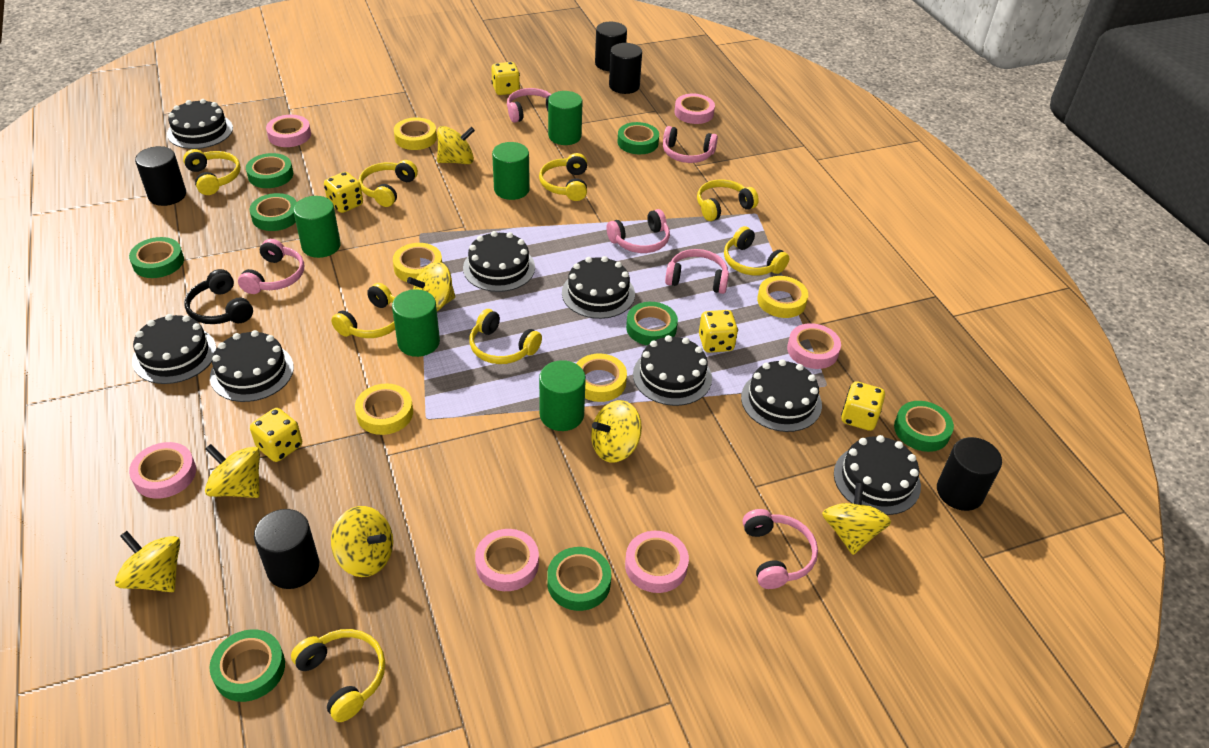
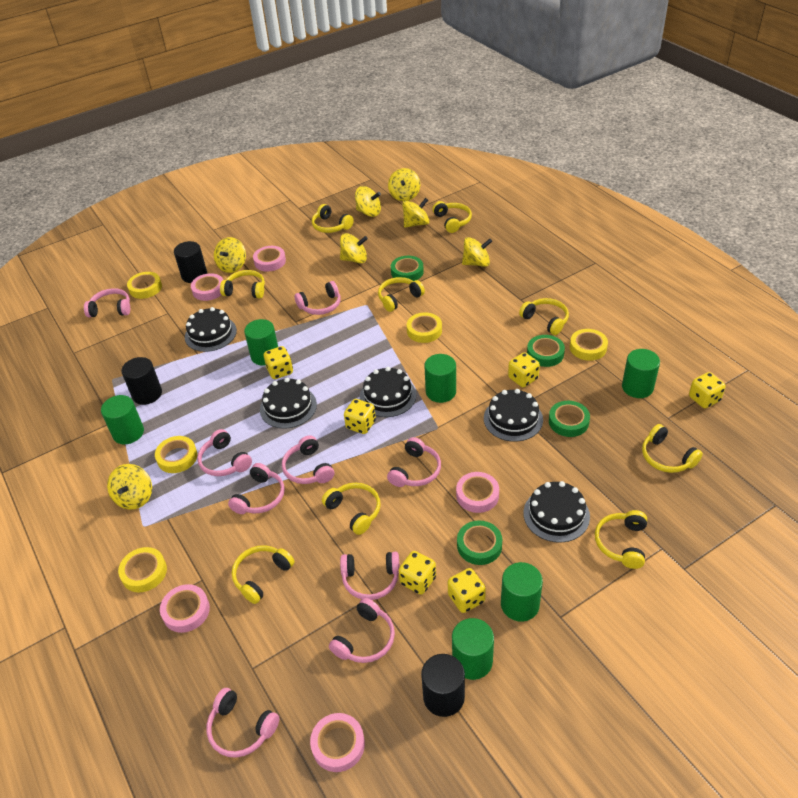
black cake: [132,314,216,384] [167,99,233,149] [210,330,294,402] [463,231,535,292] [562,256,635,319] [633,335,712,406] [741,359,822,432] [834,435,921,515] = 8 -> [185,307,237,352] [260,378,317,429] [360,367,416,417] [484,389,543,442] [523,481,590,543] = 5
black cylinder: [135,146,186,206] [254,509,319,589] [595,22,627,71] [609,43,642,94] [937,437,1002,511] = 5 -> [121,357,162,405] [174,241,207,283] [421,654,465,717] = 3
black headphones: [184,269,253,324] = 1 -> none = 0
green cylinder: [293,196,341,258] [392,289,440,357] [492,142,530,200] [539,360,586,431] [548,91,582,145] = 5 -> [101,395,144,444] [244,319,278,366] [424,354,456,403] [452,618,494,680] [501,562,543,622] [622,349,660,398] = 6
green tape: [129,237,184,278] [209,629,285,702] [246,153,293,188] [250,193,297,231] [547,547,611,611] [618,122,659,154] [626,302,678,345] [894,401,954,452] = 8 -> [391,256,424,281] [457,521,502,565] [527,335,565,367] [549,401,590,437] = 4
pink headphones: [238,239,304,294] [507,88,551,123] [606,209,670,253] [663,126,718,163] [665,249,729,294] [743,509,818,589] = 6 -> [84,288,130,317] [197,429,252,476] [206,688,279,758] [228,463,285,514] [282,435,334,484] [295,281,341,315] [329,598,395,663] [340,552,400,600] [387,437,441,487] = 9
pink tape: [129,442,196,499] [266,115,311,147] [475,529,539,591] [625,531,689,593] [674,94,715,124] [787,323,841,369] = 6 -> [160,584,210,633] [191,273,223,301] [253,246,286,272] [310,713,365,772] [456,472,499,513] = 5
yellow dice: [250,408,302,462] [324,172,363,213] [491,62,520,95] [699,310,738,353] [841,381,885,431] = 5 -> [264,346,293,379] [344,399,376,434] [399,551,436,595] [448,568,486,613] [508,352,540,387] [689,372,726,408] = 6
yellow headphones: [183,149,241,195] [291,629,385,722] [331,283,395,338] [358,160,418,207] [470,309,542,364] [539,153,587,201] [697,179,759,221] [724,226,789,275] = 8 -> [220,270,265,298] [232,545,295,604] [312,204,354,233] [322,483,381,535] [378,277,425,312] [432,201,472,233] [519,298,569,335] [595,510,647,569] [642,424,703,473] = 9

